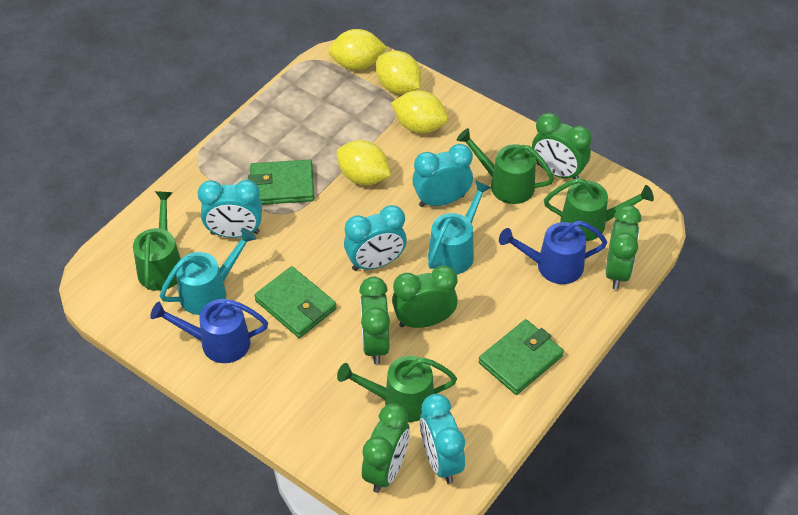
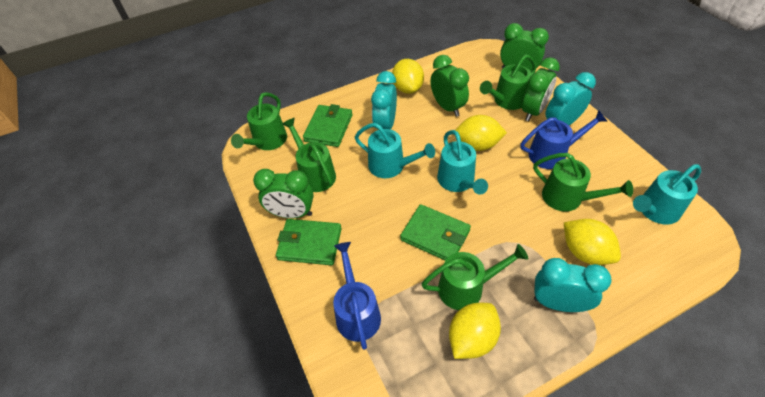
green clock: [359,277,390,364] [362,404,410,493] [392,266,458,328] [532,113,592,179] [606,205,641,290] = 5 -> [253,169,314,218] [430,55,469,117] [500,23,549,71] [522,57,560,121] = 4
green watering can: [133,191,181,291] [337,356,457,422] [456,128,554,204] [544,178,654,241] = 4 -> [231,92,287,150] [282,118,336,192] [422,244,528,310] [480,55,537,110] [533,153,633,211] = 5
turquoise clock: [198,180,262,238] [344,205,407,271] [412,144,473,207] [420,394,465,484] = 4 -> [371,71,397,129] [534,258,612,312] [546,72,596,125] = 3
turquoise watering can: [160,228,257,315] [428,180,491,274] = 2 -> [355,123,435,178] [437,130,488,195] [633,164,701,224] = 3

